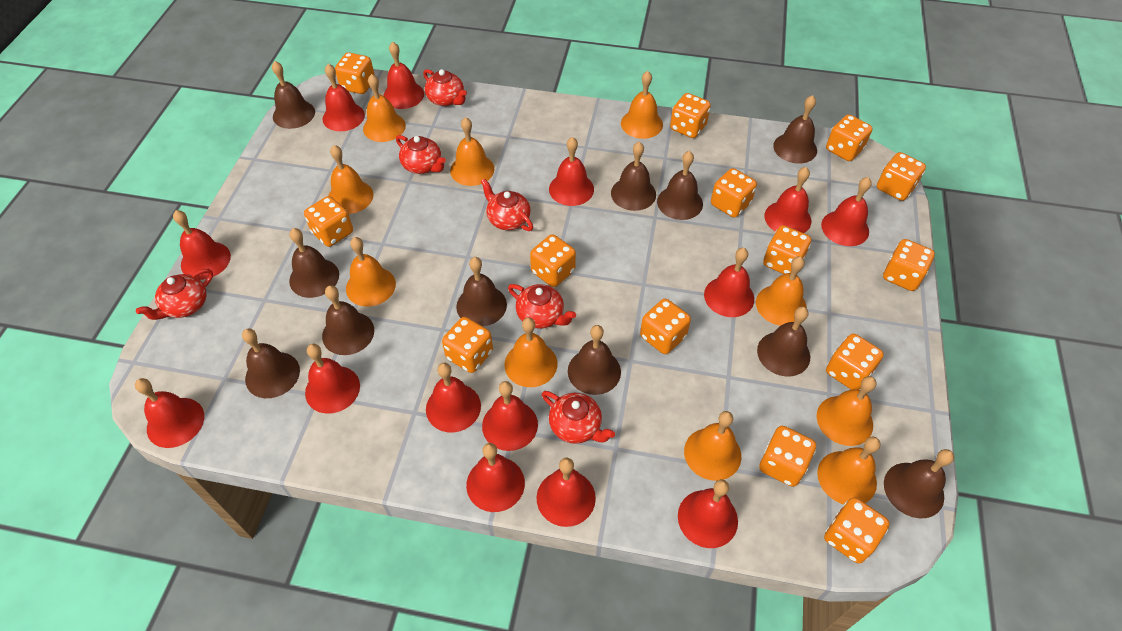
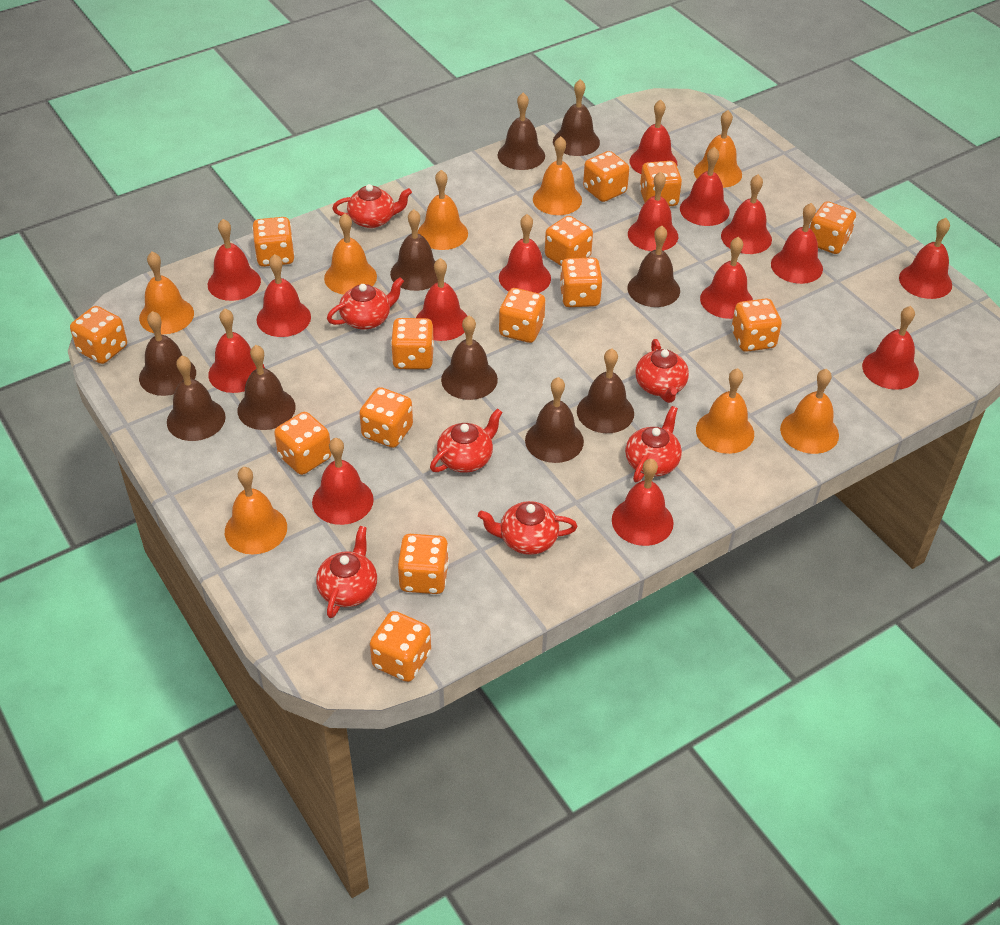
brown bell: [242,328,300,398] [272,61,315,129] [289,228,339,298] [322,285,374,355] [456,257,507,326] [568,325,621,395] [611,142,656,211] [657,151,703,220] [757,307,810,376] [773,95,817,164] [884,449,954,518] = 11 -> [139,311,196,396] [167,356,226,441] [238,345,296,430] [390,209,438,291] [441,316,498,400] [498,93,545,170] [525,377,584,463] [553,79,600,156] [577,349,634,433] [627,226,680,307] = 10
orange bell: [328,145,374,214] [346,237,396,307] [363,74,406,142] [450,117,494,186] [505,318,557,387] [621,71,663,139] [684,411,741,481] [756,256,807,326] [816,376,877,446] [817,436,881,504] = 10 -> [139,252,194,334] [225,467,287,554] [324,213,377,295] [418,170,468,250] [533,136,582,215] [694,110,742,188] [696,368,754,454] [780,369,839,454] = 8
red bell: [135,378,204,448] [173,210,231,280] [305,344,360,414] [323,64,365,131] [383,42,424,109] [426,363,481,432] [466,443,525,512] [482,381,538,451] [537,458,596,527] [549,137,594,206] [678,479,738,548] [704,248,754,317] [764,167,811,233] [821,177,872,246] = 14 -> [208,219,261,301] [208,309,265,393] [256,254,311,337] [312,438,374,525] [416,258,467,341] [499,214,551,293] [612,459,674,546] [628,172,678,251] [630,99,677,174] [680,147,730,226] [700,237,753,319] [721,174,772,254] [771,203,823,284] [862,306,919,390] [899,218,952,299] = 15
red teapot: [136,269,213,320] [396,135,446,174] [423,69,467,106] [481,178,533,231] [508,284,576,328] [542,391,615,444] = 6 -> [316,526,377,618] [327,277,404,330] [332,184,412,228] [430,408,503,473] [478,501,577,555] [625,406,682,482] [635,339,689,403] = 7

